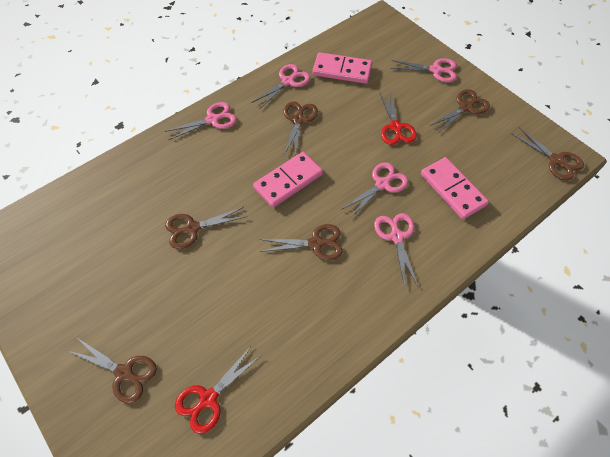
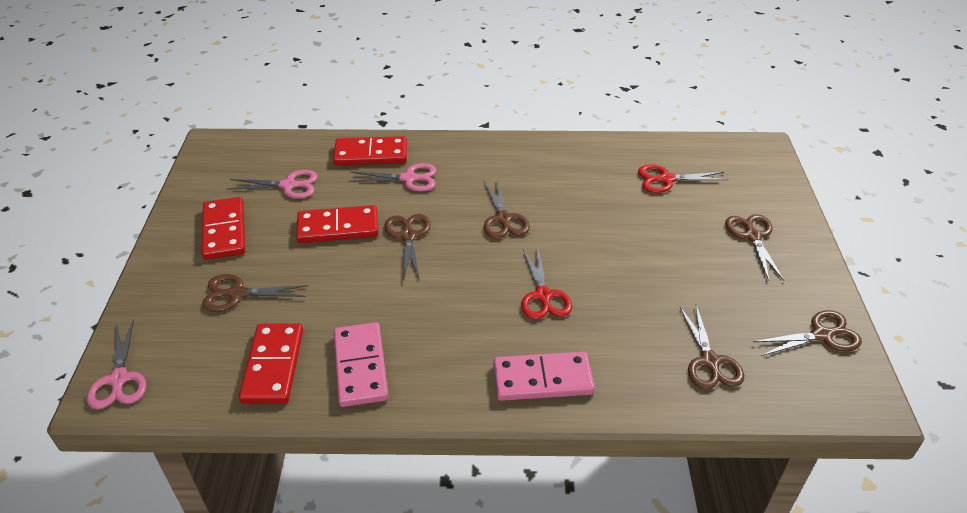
pink domino: [253,152,323,208] [312,52,372,84] [421,157,489,220] = 3 -> [334,322,388,407] [493,352,595,401] = 2
pink scissors: [164,102,237,140] [252,64,310,109] [341,163,408,218] [374,213,418,287] [390,58,457,82] = 5 -> [87,319,146,409] [227,170,318,199] [348,163,437,192] = 3
red domino: none = 0 -> [202,197,245,260] [239,323,303,404] [296,205,378,243] [333,136,407,165] = 4

